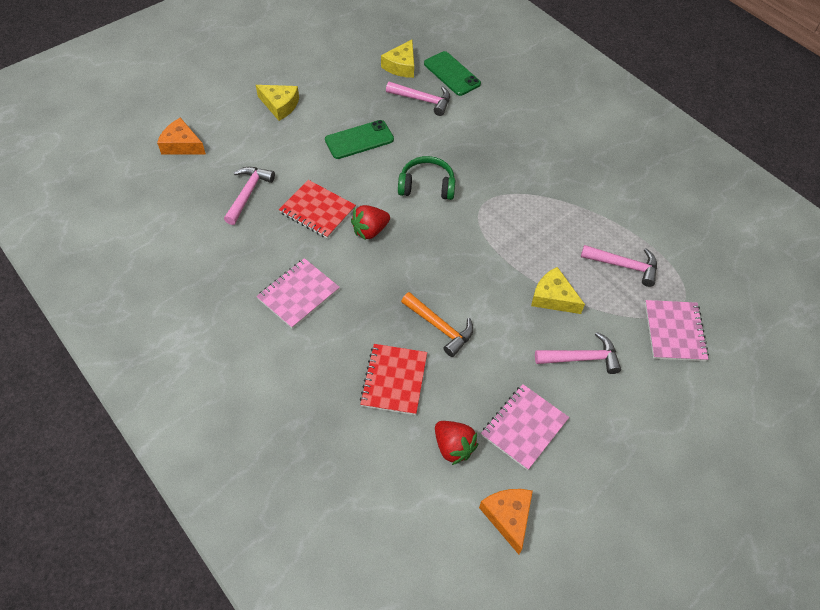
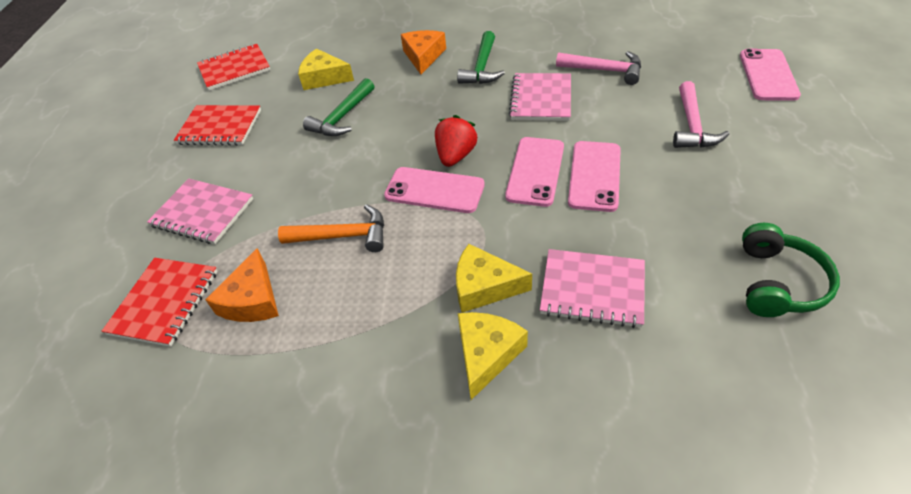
green hammer: none = 0 -> [303,78,374,136] [457,31,505,84] = 2
green phone: [325,120,394,159] [424,51,481,96] = 2 -> none = 0
pink hammer: [224,167,275,225] [386,82,450,116] [535,332,621,374] [581,245,657,287] = 4 -> [556,51,641,85] [673,81,729,148] = 2
pink phone: none = 0 -> [384,167,485,213] [505,137,564,207] [568,141,621,212] [740,49,801,101] = 4
red notebook: [279,180,356,239] [360,344,427,415] = 2 -> [102,258,218,347] [173,105,261,146] [197,44,270,90] = 3
red strawberry: [351,205,390,240] [435,421,478,465] = 2 -> [435,115,478,167] = 1

